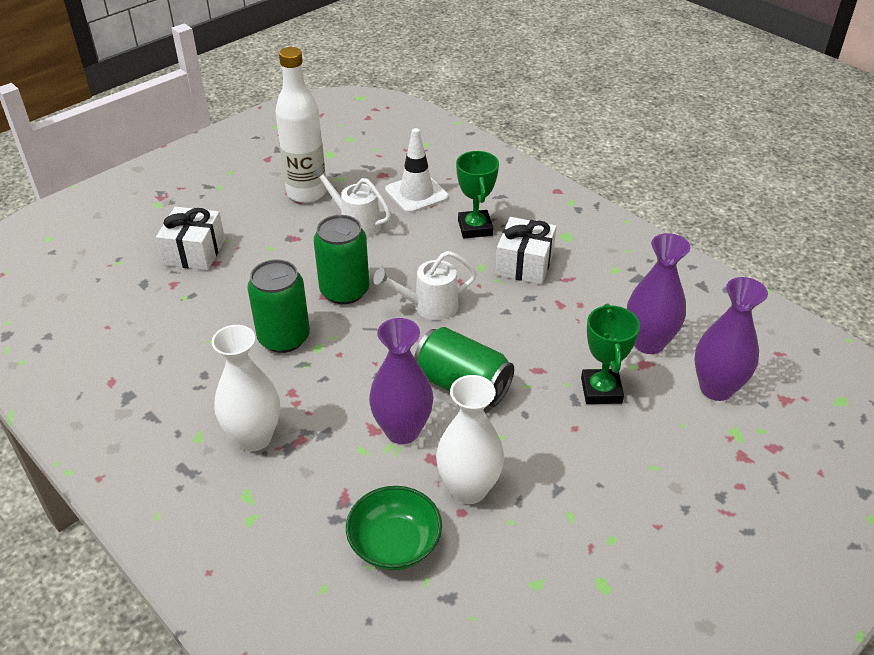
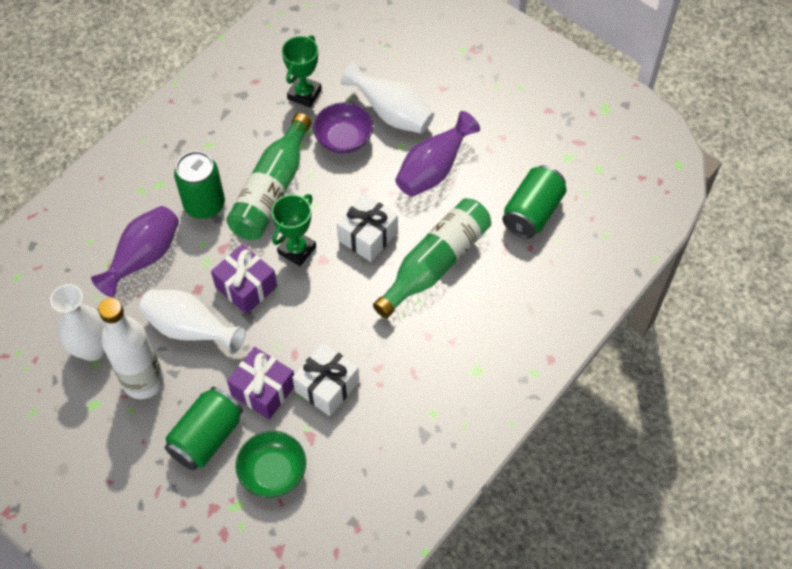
green bottle: none = 0 -> [226,113,312,240] [373,198,491,318] = 2
purple bowl: none = 0 -> [313,102,373,153] = 1
purple gift: none = 0 -> [211,244,277,314] [227,347,294,419] = 2
purple vase: [369,318,434,444] [627,233,690,354] [694,277,768,401] = 3 -> [91,206,179,297] [395,111,480,197] = 2
white traffic cone: [385,128,449,213] = 1 -> none = 0
white vase: [212,325,280,451] [436,375,504,504] = 2 -> [50,284,106,361] [139,290,246,354] [341,62,434,134] = 3
white watering can: [311,165,391,238] [373,251,477,320] = 2 -> none = 0

